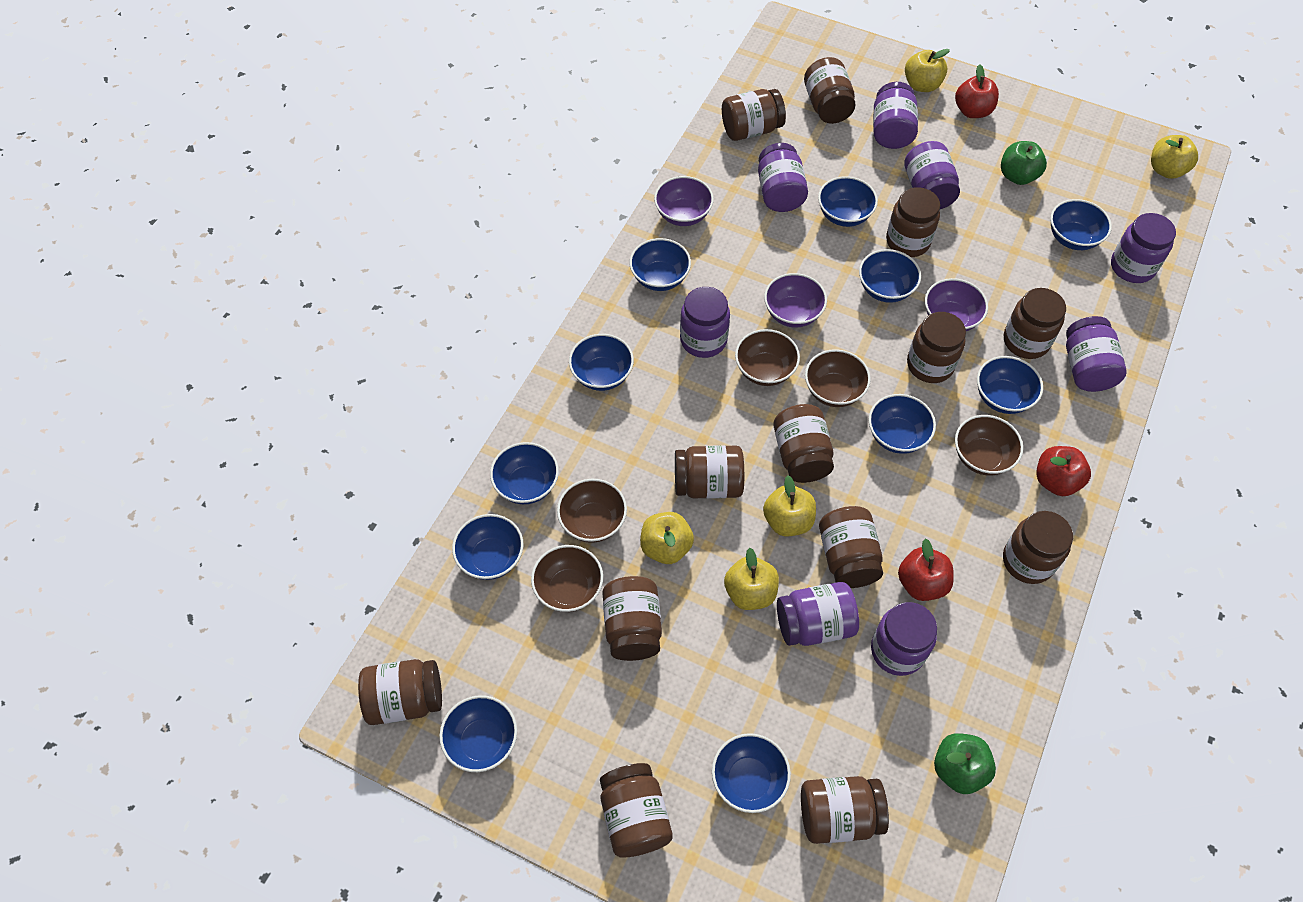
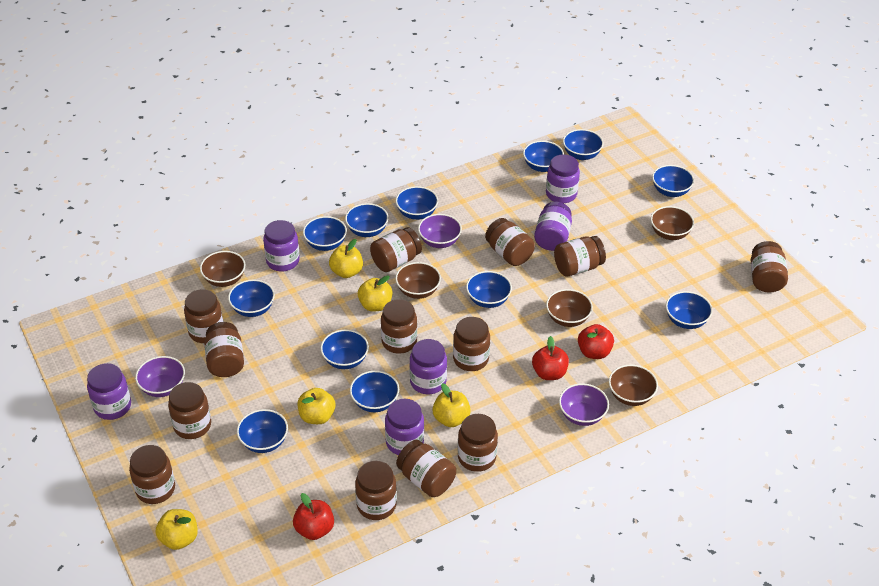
blue bowl: [439,695,517,772] [452,514,523,580] [490,442,559,504] [569,334,634,391] [630,238,691,291] [712,733,791,813] [818,176,878,227] [859,249,921,303] [869,394,936,454] [977,356,1043,414] [1050,199,1112,250] = 11 -> [228,280,275,317] [237,409,288,453] [303,216,347,251] [321,330,369,369] [345,203,389,237] [350,371,399,412] [396,186,438,220] [466,271,512,308] [523,141,564,172] [563,129,603,160] [652,165,694,197] [666,291,713,329] = 12
green apple: [934,733,996,794] [1001,141,1047,185] = 2 -> none = 0
purple jar: [680,287,730,358] [758,143,808,212] [777,582,859,646] [871,602,937,676] [873,82,918,149] [904,141,960,209] [1066,316,1127,392] [1111,213,1176,283] = 8 -> [87,363,131,420] [263,220,300,272] [385,399,424,455] [409,339,447,394] [534,202,572,251] [546,155,580,203] = 6

